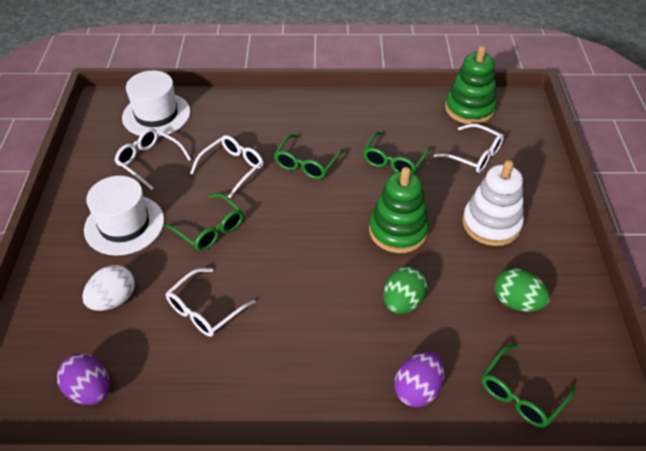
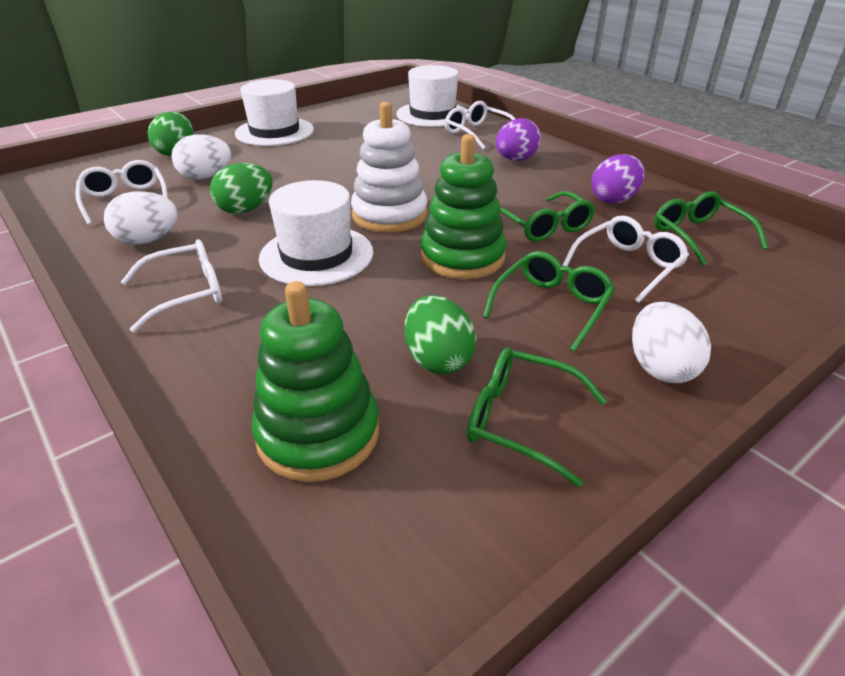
green egg: [384,267,427,314] [495,268,550,312] = 2 -> [148,112,193,156] [210,163,273,214] [405,295,476,374] = 3
white egg: [82,265,135,311] = 1 -> [104,191,178,245] [171,134,231,179] [632,302,711,383] = 3
white hat: [84,176,164,256] [122,71,191,137] = 2 -> [235,79,314,146] [259,180,373,286] [397,65,467,127] = 3

